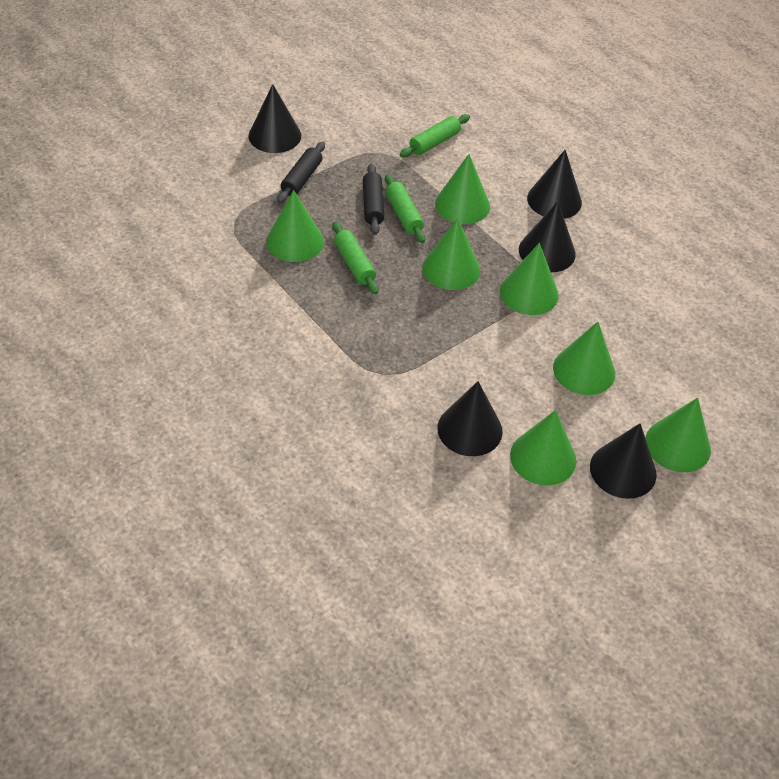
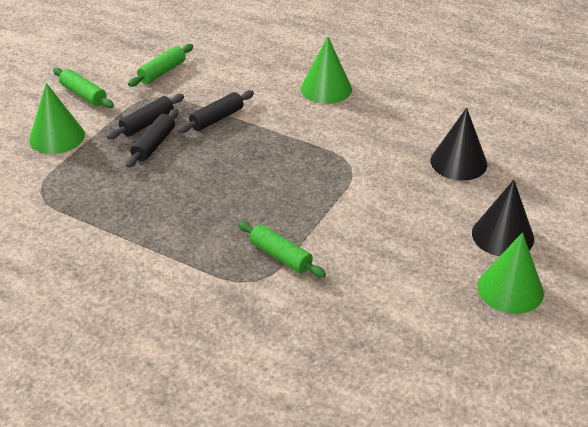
black cone: [248,84,301,153] [437,381,503,456] [519,201,576,272] [527,150,582,219] [590,423,657,499] = 5 -> [430,108,487,181] [472,180,534,257] = 2
black rolling pin: [277,142,325,203] [363,164,384,235] = 2 -> [107,94,184,139] [126,109,178,168] [177,90,254,133] = 3
green cone: [266,190,324,262] [422,218,481,290] [435,154,490,224] [500,243,559,315] [510,410,576,485] [553,321,615,395] [645,398,711,472] = 7 -> [29,83,85,154] [301,36,352,104] [478,232,544,314] = 3

